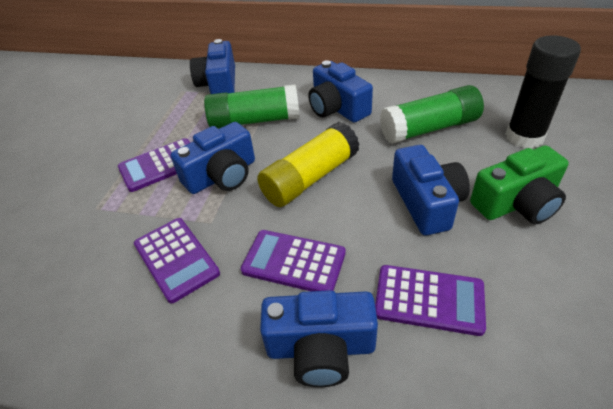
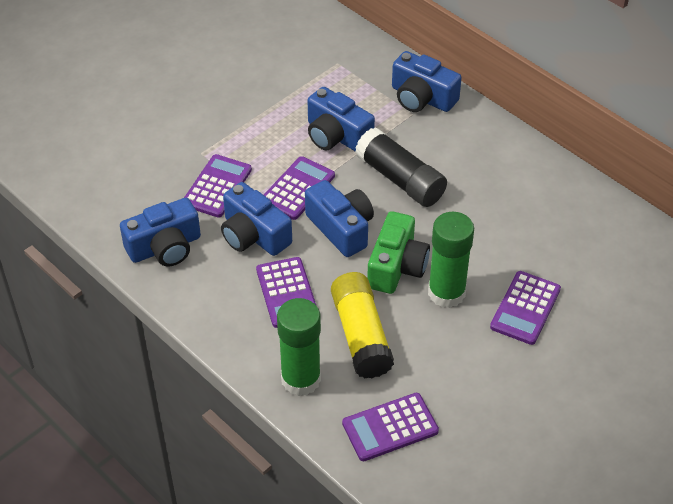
purple calculator: [118,138,190,192] [134,218,220,303] [240,230,346,291] [375,265,486,336] = 4 -> [184,154,252,218] [256,257,316,328] [264,156,335,220] [342,393,439,461] [490,271,561,345] = 5

